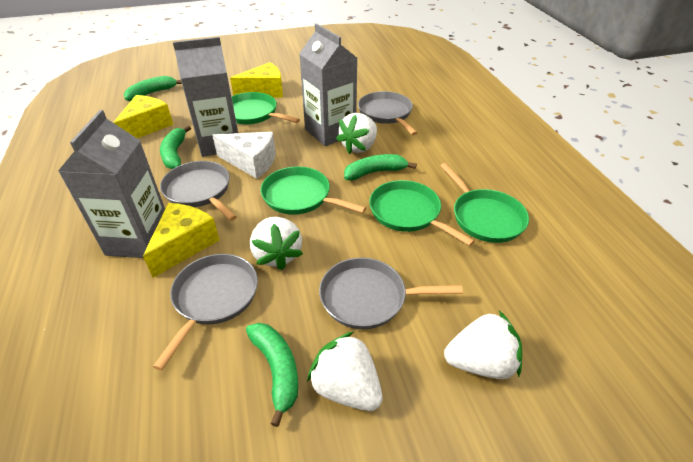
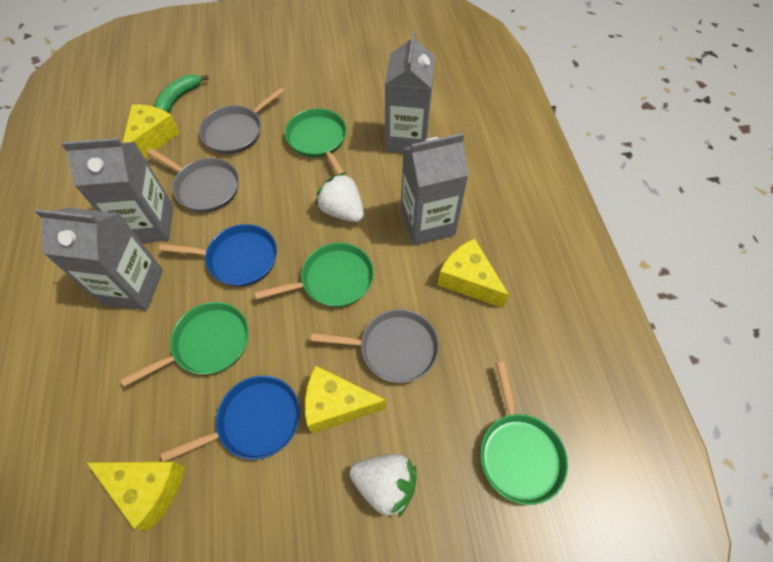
blue pan: none = 0 -> [159,224,277,286] [161,376,300,462] = 2
green banana: [124,76,182,101] [160,125,191,169] [246,323,298,427] [344,154,417,181] = 4 -> [154,74,209,113] = 1
grey carton: [58,110,165,258] [173,37,238,157] [299,23,357,146] = 3 -> [35,207,163,310] [61,138,173,243] [385,31,435,154] [401,133,469,245] = 4
grey pan: [153,254,258,371] [160,161,237,221] [319,258,463,329] [358,91,418,135] = 4 -> [147,148,239,212] [199,87,284,154] [311,309,439,383] = 3
white cheese: [212,132,276,179] = 1 -> none = 0
white strawberry: [250,217,303,270] [307,332,383,411] [336,113,377,154] [444,311,522,379] = 4 -> [316,172,364,222] [350,454,416,518] = 2
yellow cheese: [113,95,173,138] [143,203,219,278] [230,62,283,97] = 3 -> [86,462,185,531] [123,104,180,158] [305,366,386,433] [437,239,509,308] = 4

